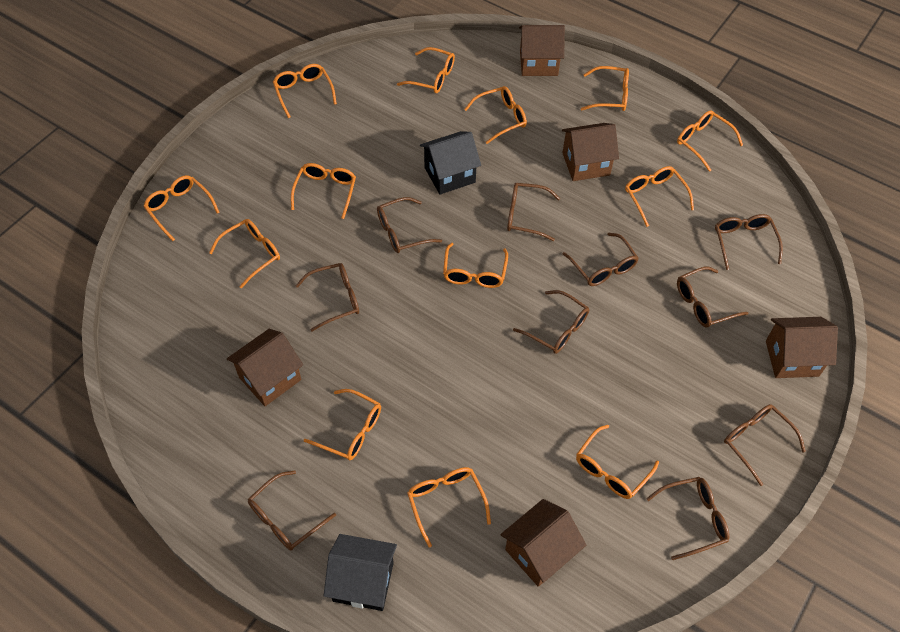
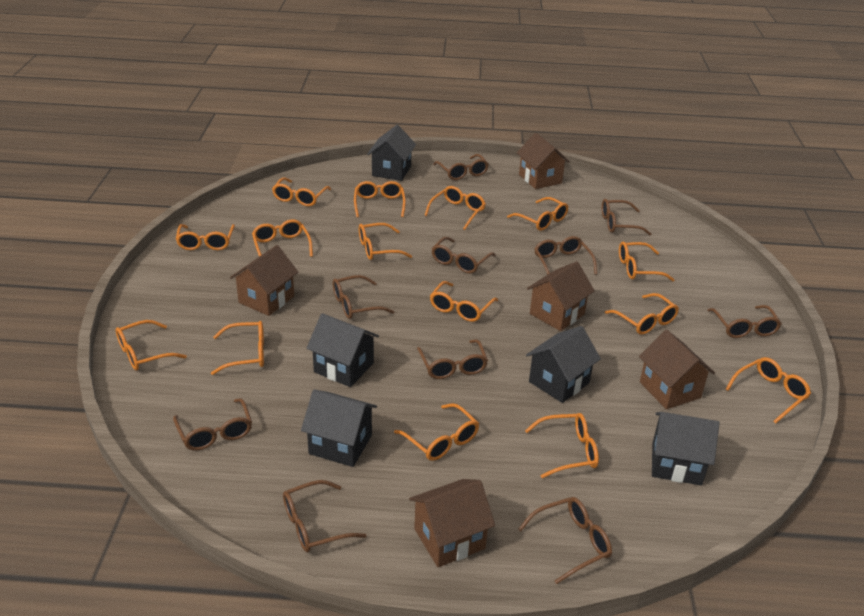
black house: [324,534,397,611] [420,131,481,195] = 2 -> [301,389,377,467] [306,313,379,387] [367,125,416,181] [526,326,601,403] [652,412,720,485] = 5
orange glasses: [143,175,220,241] [209,219,280,288] [273,64,337,118] [291,163,356,219] [304,389,381,460] [397,47,455,93] [407,467,491,547] [443,243,508,288] [464,86,527,144] [576,425,659,499] [581,66,629,111] [625,166,694,227] [677,110,743,172] = 13 -> [116,320,187,370] [176,224,235,250] [211,321,264,375] [252,219,313,257] [272,177,331,206] [354,181,406,218] [359,223,412,260] [394,403,479,461] [424,186,486,230] [430,281,498,322] [507,197,568,231] [525,413,599,478] [605,293,679,335] [619,242,674,281] [725,357,811,424] = 15

